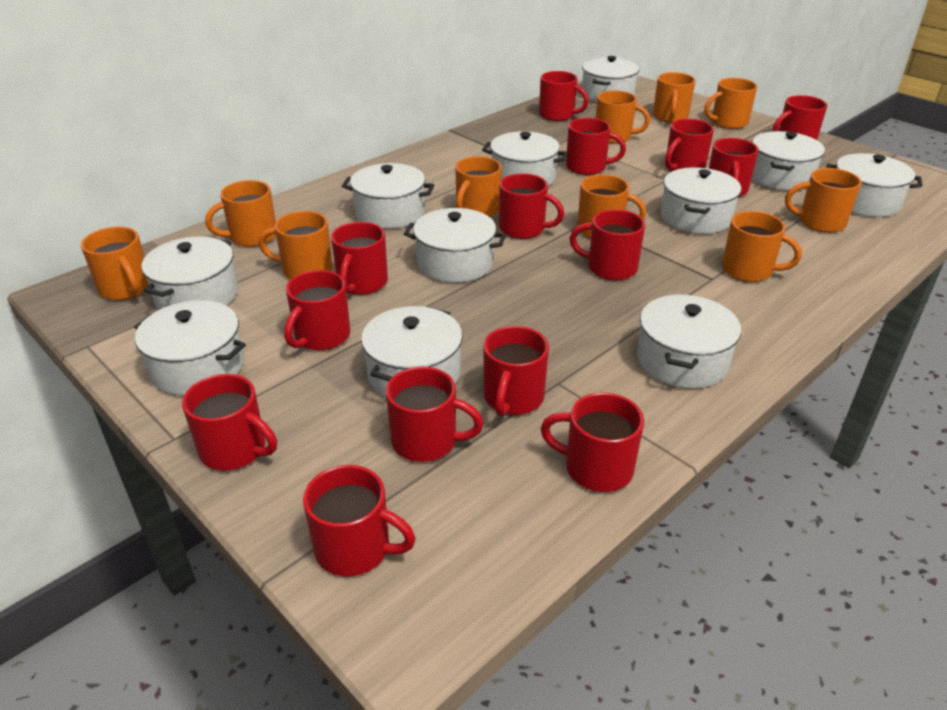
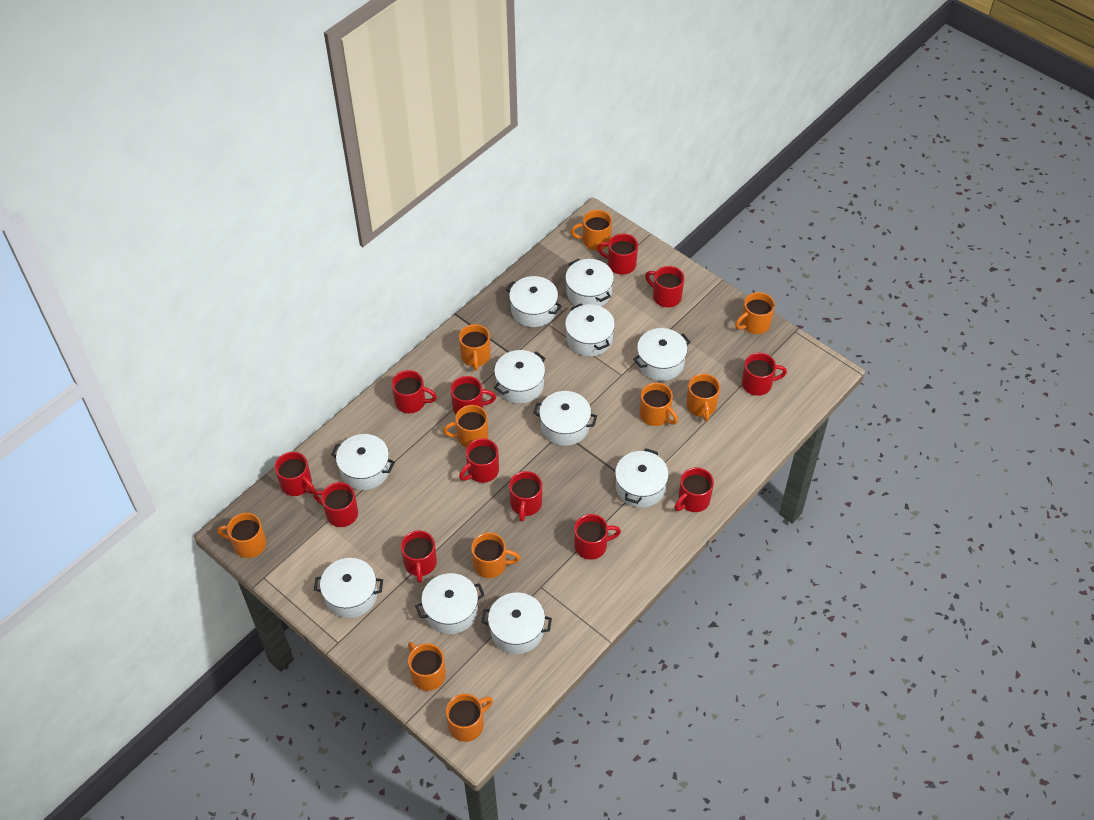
red mug: [182,374,277,471] [284,270,350,350] [303,465,416,576] [331,222,388,295] [386,367,484,462] [483,326,549,417] [499,173,564,239] [539,71,589,121] [541,393,644,492] [566,118,626,175] [570,209,645,280] [665,119,714,172] [709,138,759,197] [773,95,827,140] = 14 -> [275,452,315,496] [313,482,358,527] [392,370,437,413] [401,531,437,583] [450,376,496,414] [459,438,499,483] [509,471,542,522] [574,514,621,560] [597,234,638,275] [645,266,684,307] [675,468,714,512] [742,353,787,396] = 12

